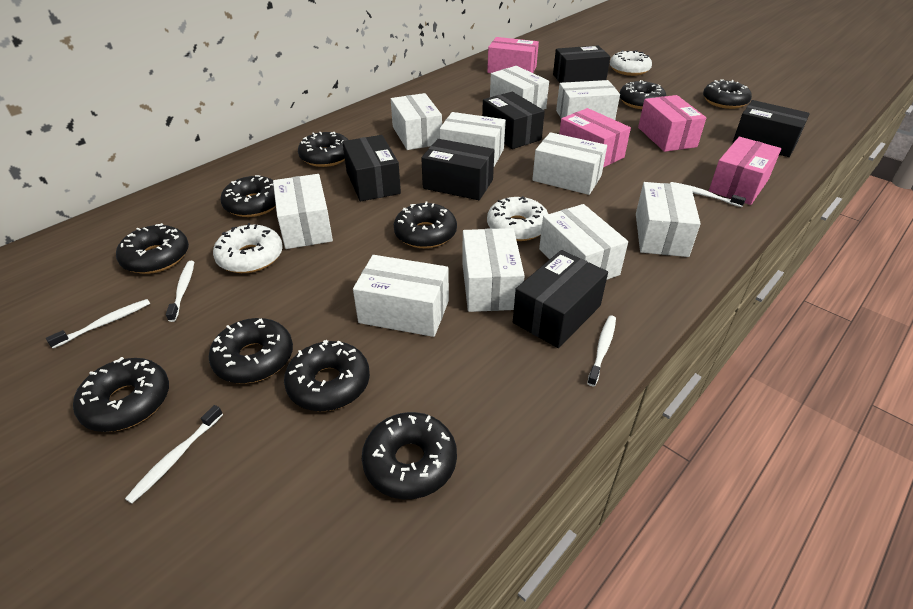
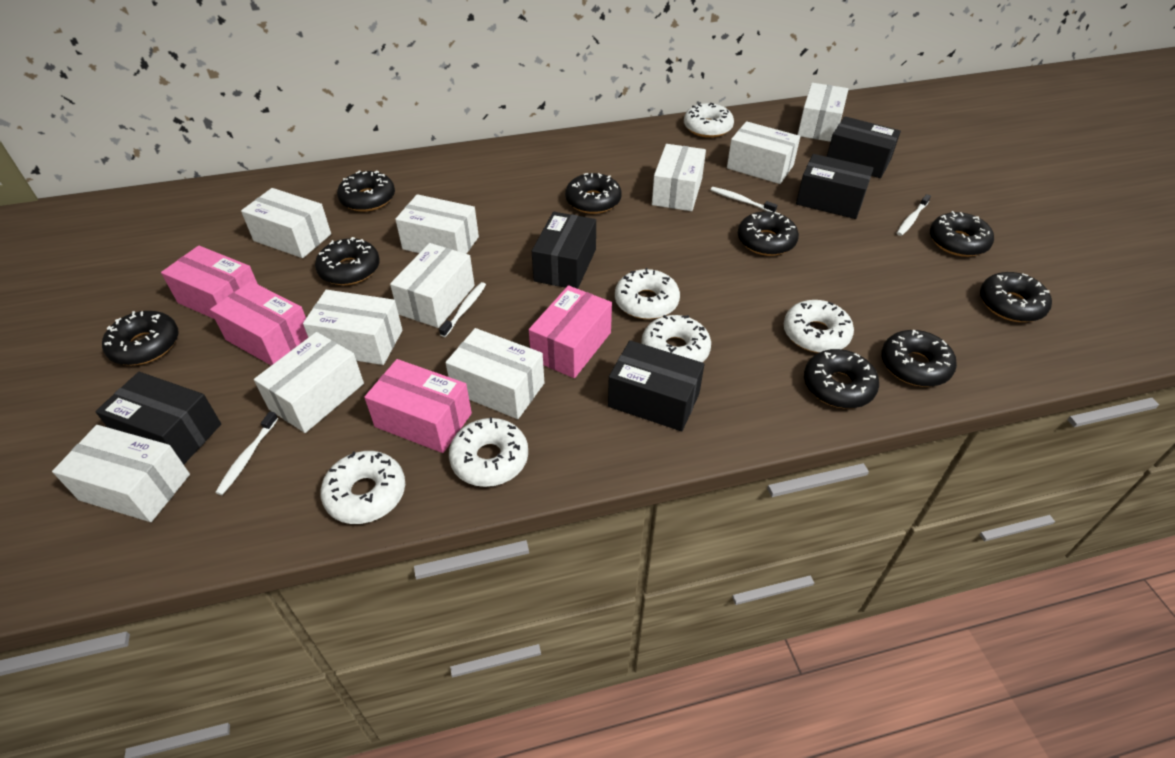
black box: [342,135,401,202] [421,139,494,200] [482,92,545,149] [513,250,608,348] [553,45,610,83] [733,100,810,157] = 6 -> [95,372,221,464] [532,212,596,289] [608,340,704,431] [796,154,874,219] [827,116,901,178] = 5
black donut: [73,357,169,432] [116,223,189,274] [209,318,293,384] [220,175,276,217] [284,340,370,411] [298,132,348,167] [362,412,457,500] [394,201,457,248] [620,80,666,109] [703,79,752,109] = 10 -> [102,311,178,365] [315,237,380,285] [337,170,395,212] [565,173,621,214] [738,211,799,256] [804,349,879,409] [881,330,957,387] [930,211,994,257] [980,272,1052,322] = 9
white donut: [213,223,283,273] [487,196,548,241] [610,50,652,76] = 3 -> [321,451,405,524] [449,417,528,487] [615,268,680,319] [641,315,711,362] [684,103,734,138] [784,300,854,353] = 6
white toothbrush: [46,299,150,348] [125,405,223,504] [166,261,194,322] [587,315,616,386] [670,182,746,207] = 5 -> [215,411,278,495] [439,282,486,337] [710,187,777,212] [897,194,931,236] = 4

